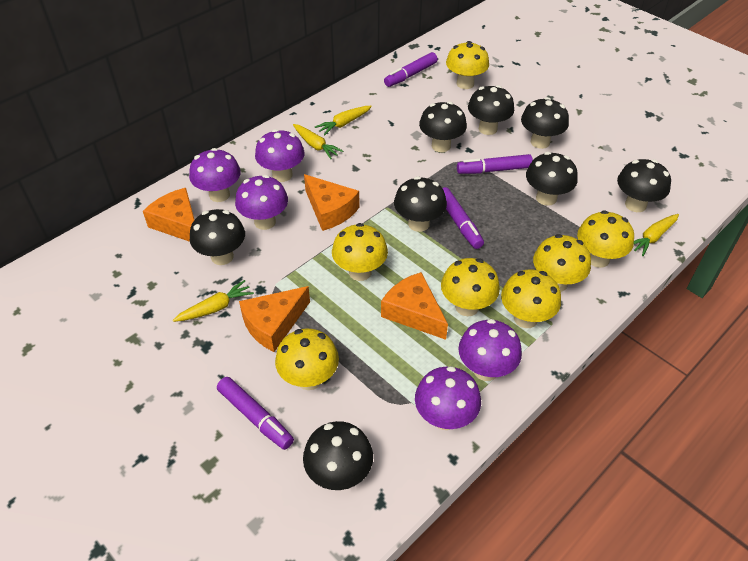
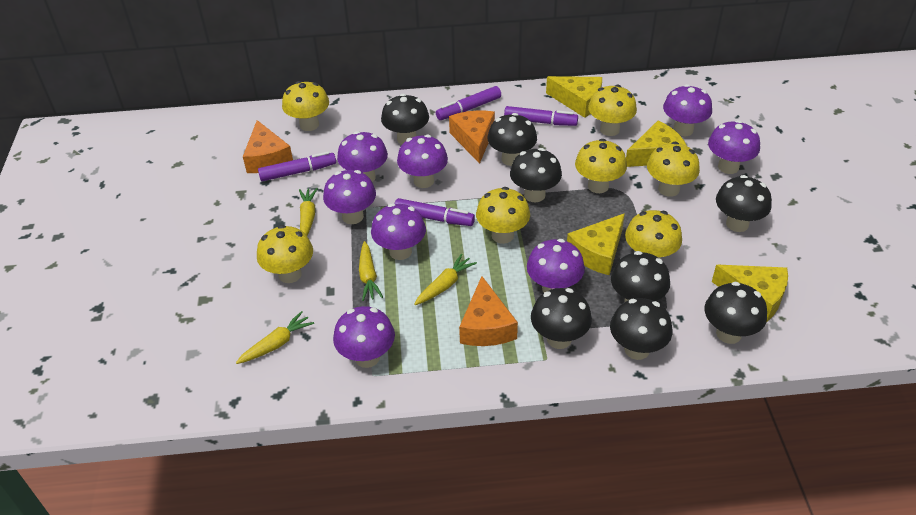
orange cheese: [143,188,194,242] [239,286,310,352] [304,174,360,231] [381,272,448,340] = 4 -> [243,120,293,173] [449,111,495,164] [459,276,518,346] = 3
purple mushroom: [189,148,241,202] [235,175,288,230] [255,129,305,182] [415,366,481,430] [458,319,522,381] = 5 -> [323,170,376,224] [333,306,395,368] [337,131,388,182] [371,203,426,260] [397,135,448,188] [527,239,585,293] [663,84,712,136] [708,120,760,174] = 8
yellow cheese: none = 0 -> [546,76,602,118] [567,213,625,275] [626,120,687,167] [712,265,788,322] = 4

